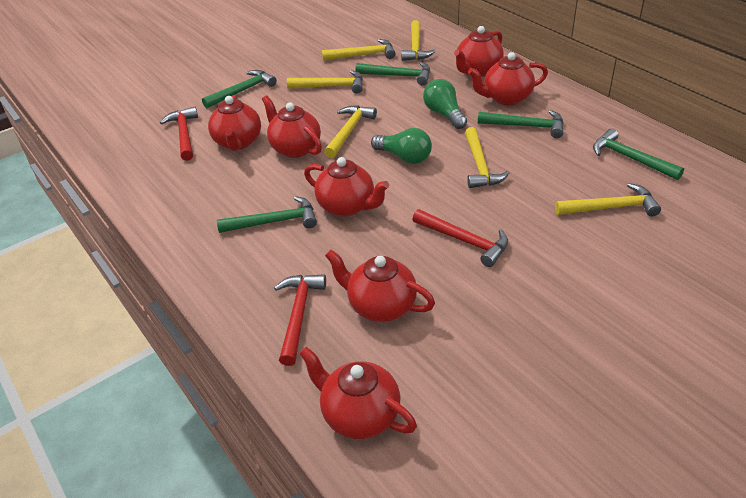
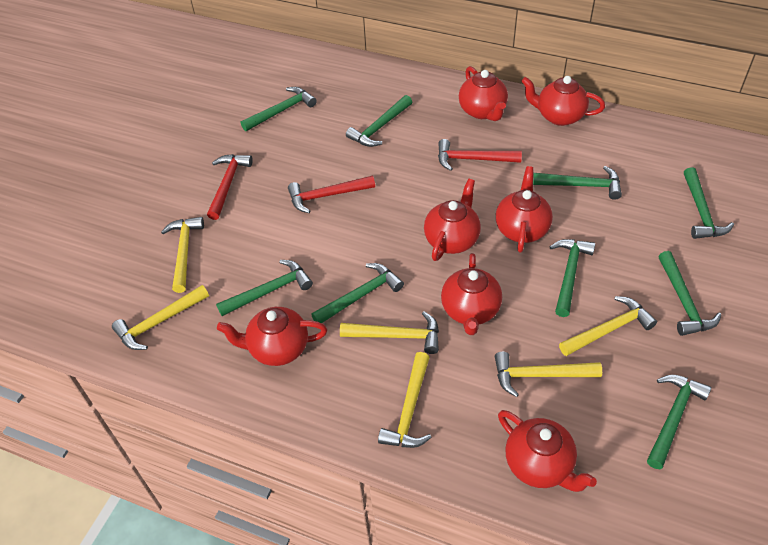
green hammer: [202,70,277,108] [217,196,317,233] [356,62,430,85] [478,110,564,138] [593,128,684,180] = 5 -> [216,260,313,316] [241,87,317,131] [311,263,404,323] [346,95,412,147] [533,166,622,200] [550,239,595,317] [647,375,712,469] [659,251,721,336] [684,167,734,239] = 9
green light bulb: [371,128,432,164] [423,79,467,129] = 2 -> none = 0

